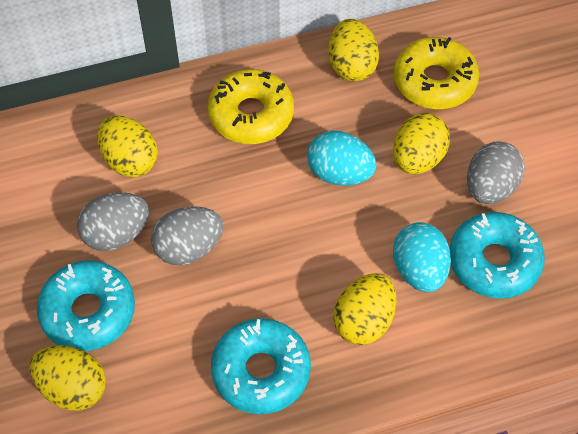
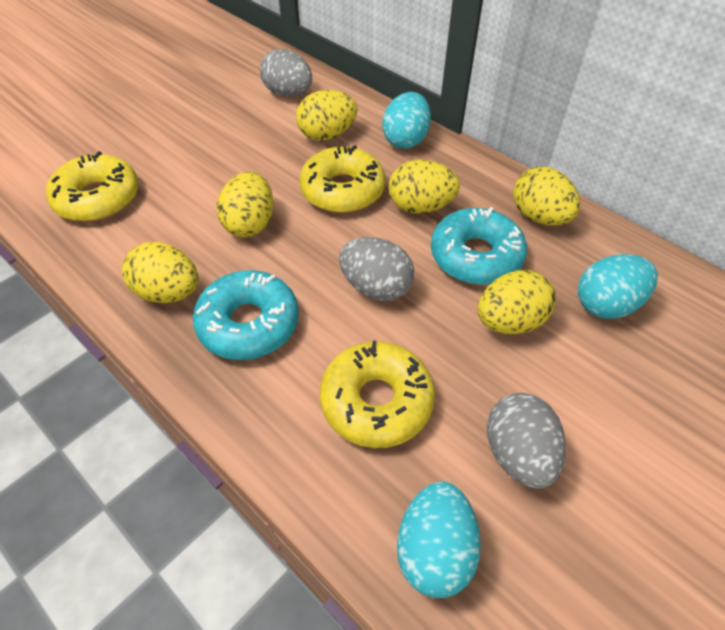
turquoise donut: [37,261,135,351] [211,318,311,414] [449,212,544,299] = 3 -> [193,270,299,360] [431,207,527,285] = 2
turquoise egg: [307,131,377,186] [393,222,451,292] = 2 -> [382,92,431,149] [397,481,481,598] [578,254,658,319] = 3
yellow donut: [208,69,294,144] [394,37,479,109] = 2 -> [46,151,139,222] [299,145,386,213] [320,340,435,448] = 3
yellow egg: [29,345,106,411] [97,116,158,177] [328,19,379,82] [333,273,396,345] [393,113,450,174] = 5 -> [122,242,199,303] [217,172,274,238] [296,90,358,141] [389,160,460,214] [477,270,556,334] [513,167,580,226] = 6

